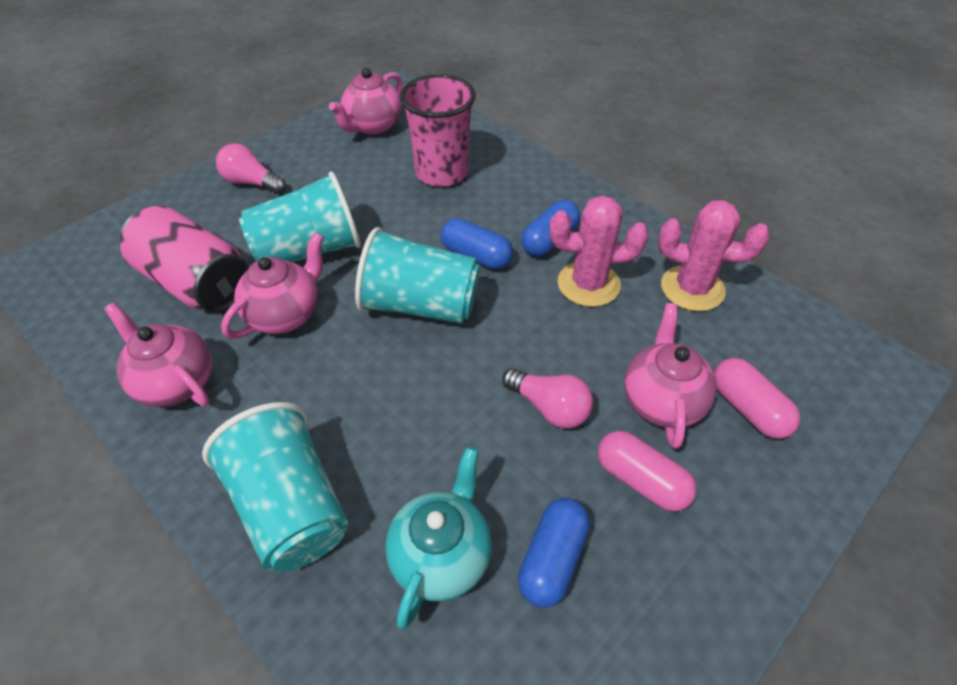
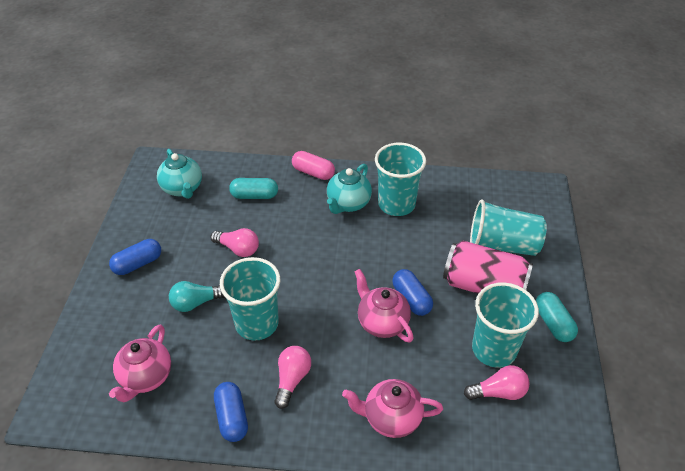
pink cactus: [550,196,649,307] [658,200,769,311] = 2 -> none = 0
pink capsule: [598,431,697,512] [714,358,800,439] = 2 -> [292,151,335,180] = 1
pink cup: [400,74,476,187] = 1 -> none = 0
pink light bulb: [216,144,286,194] [502,368,593,429] = 2 -> [211,228,259,257] [274,346,311,409] [464,365,530,400] = 3
pink teapot: [104,302,212,407] [221,232,324,339] [329,68,403,135] [624,303,717,449] = 4 -> [109,325,171,402] [342,379,443,438] [355,269,414,342] = 3
turquoise capsule: none = 0 -> [229,178,278,199] [536,292,578,342] = 2
turquoise cup: [202,402,349,572] [239,171,361,263] [355,227,480,324] = 3 -> [220,257,280,341] [375,143,426,216] [470,199,547,256] [472,282,539,368] = 4
turquoise light bulb: none = 0 -> [169,281,225,312] = 1
turquoise teapot: [385,447,492,629] = 1 -> [157,149,202,199] [327,164,372,214] = 2

